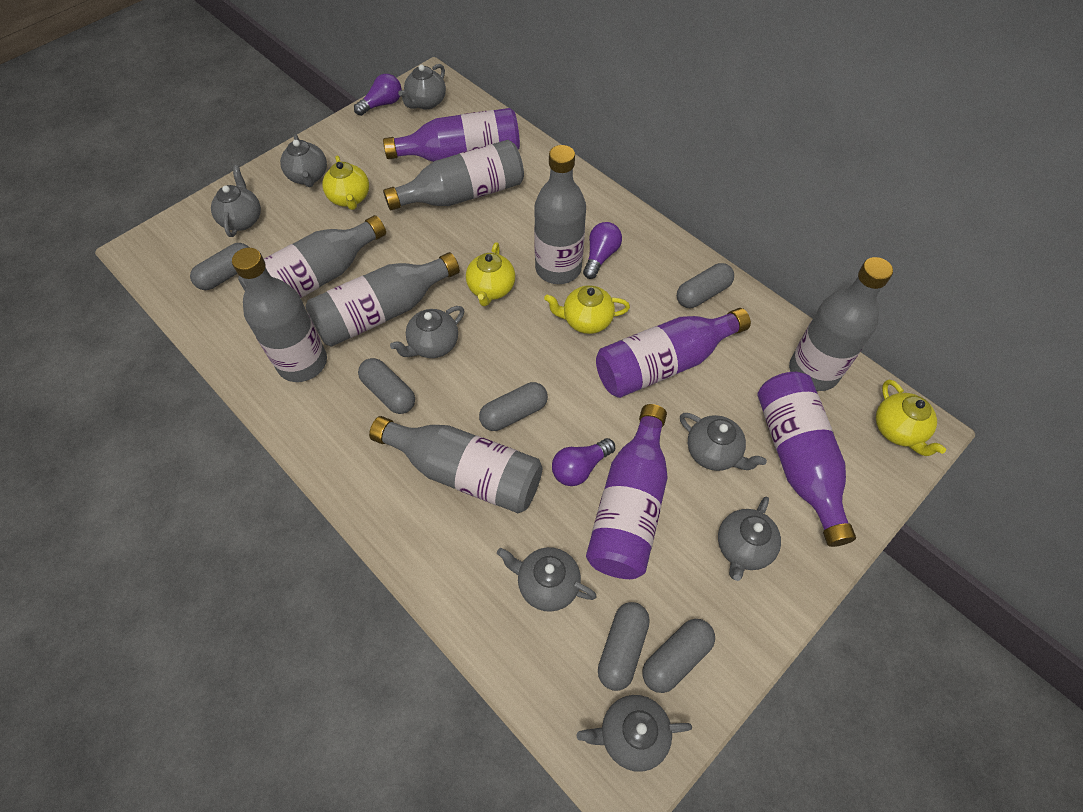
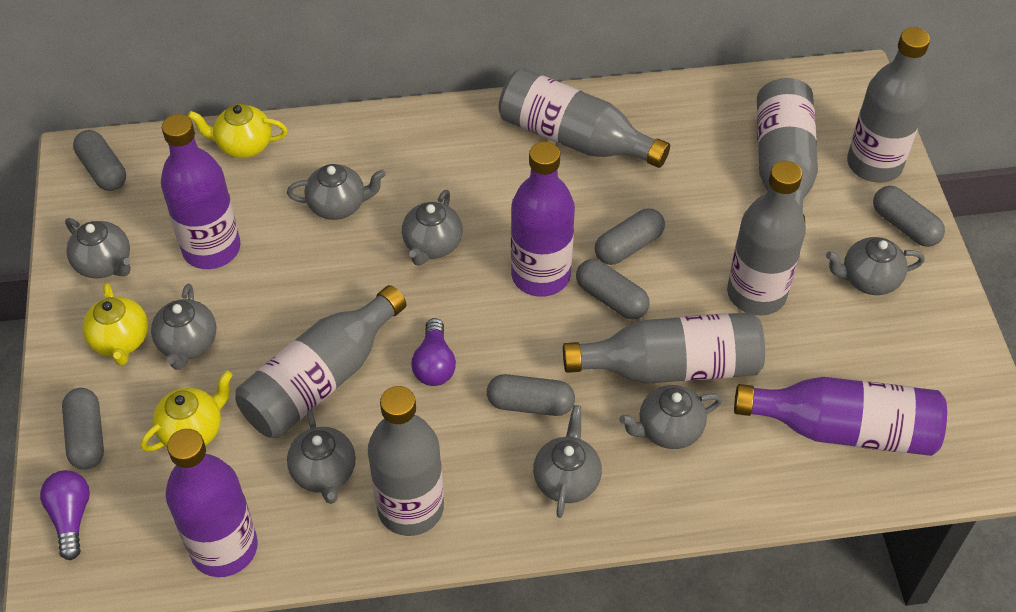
purple light bulb: [354,74,402,116] [552,438,615,486] [583,222,622,279] = 3 -> [40,470,90,560] [411,318,456,386] = 2
yellow teapot: [322,155,369,210] [466,242,515,306] [544,285,630,334] [876,380,946,456] = 4 -> [82,283,148,366] [140,371,233,452] [188,104,287,158] = 3

